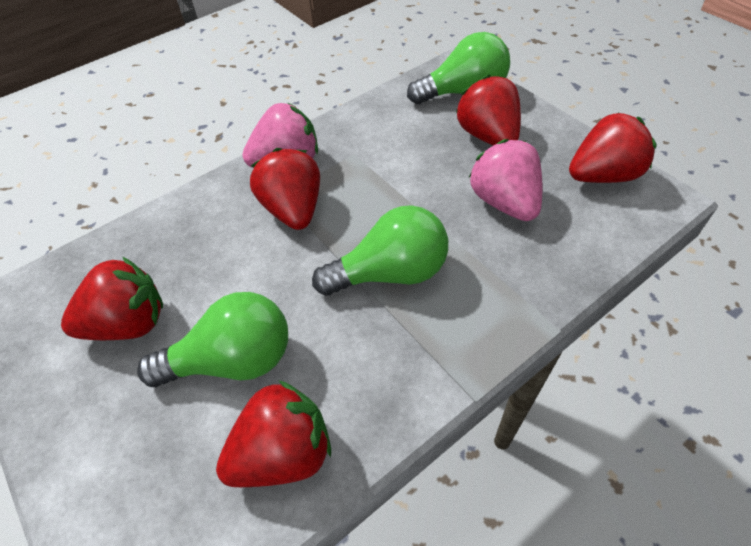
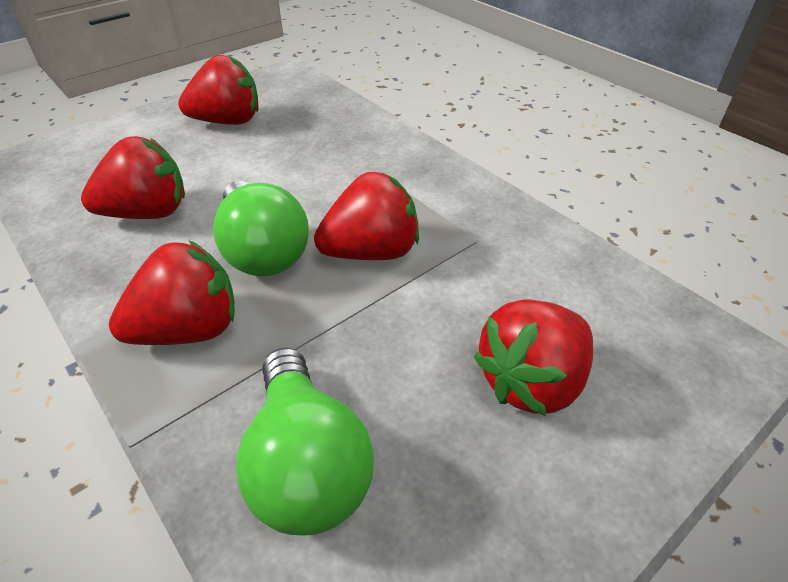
green light bulb: [137,292,288,387] [312,205,448,296] [407,32,510,104] = 3 -> [213,181,309,276] [236,348,374,535] = 2
pink strawberry: [242,103,318,168] [469,139,542,221] = 2 -> none = 0

